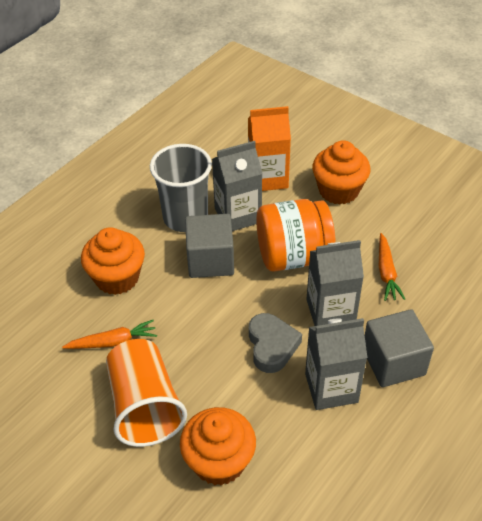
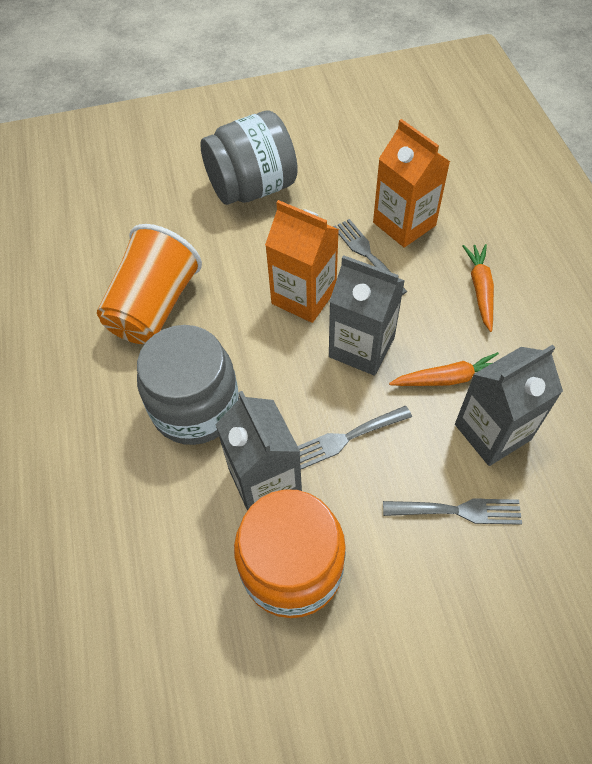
grey cube: [185,214,234,278] [365,309,434,387] = 2 -> none = 0
grey cup: [150,144,212,232] = 1 -> none = 0
grey fork: none = 0 -> [298,406,412,469] [333,219,407,295] [383,498,522,525] = 3
grey heart: [249,313,302,373] = 1 -> none = 0
grey jar: none = 0 -> [137,325,239,445] [200,110,298,205] = 2
orange carton: [248,106,291,191] = 1 -> [265,200,339,323] [373,119,450,248] = 2
orange cupcake: [81,227,145,295] [180,407,256,486] [312,140,370,205] = 3 -> none = 0

